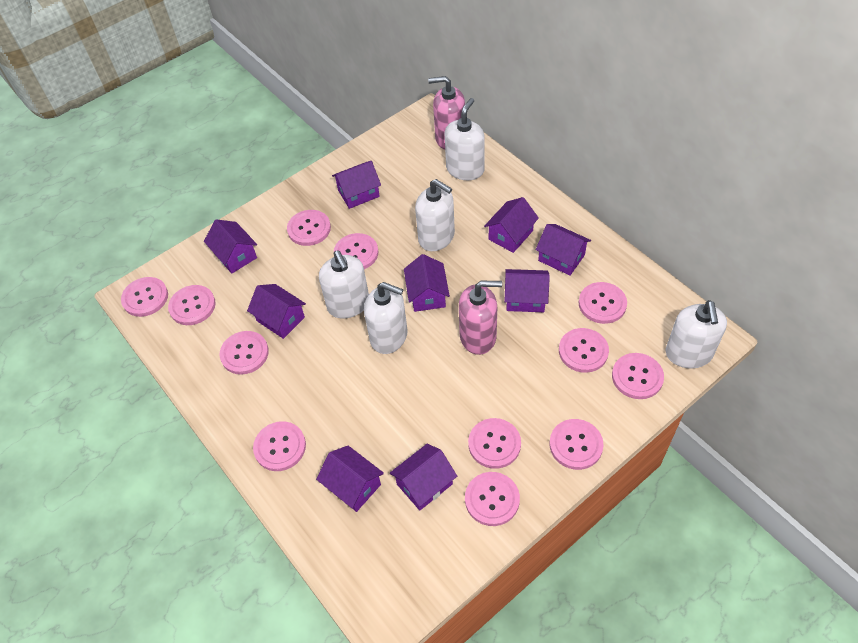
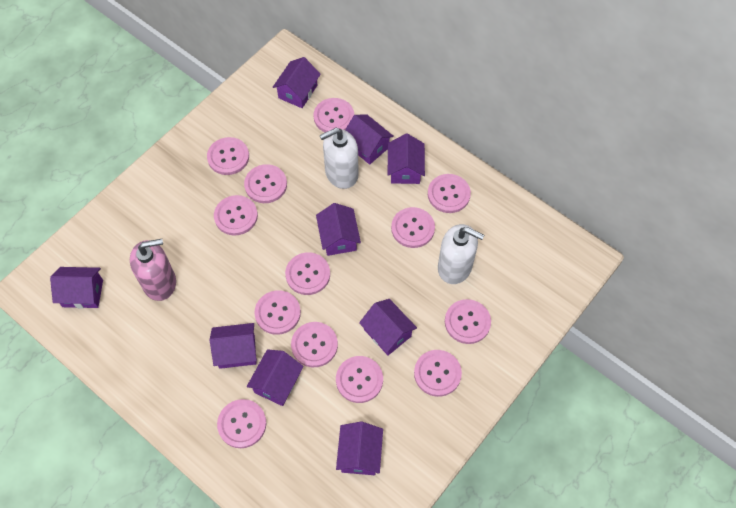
pink button: [121,277,168,317] [168,285,216,325] [220,331,269,375] [253,421,306,471] [287,210,331,246] [334,233,378,269] [465,472,520,526] [468,418,521,469] [549,419,604,470] [559,328,609,373] [579,282,627,324] [612,353,664,399] = 12 -> [207,137,249,175] [214,195,258,236] [217,399,266,448] [244,164,287,203] [254,290,301,335] [285,252,330,295] [291,322,338,367] [313,98,354,132] [336,356,383,403] [391,207,435,248] [414,350,462,397] [428,174,471,213] [445,299,491,344] = 13
pink soap dispenser: [428,76,465,150] [459,281,502,355] = 2 -> [130,239,176,301] = 1
white soap dispenser: [319,251,369,319] [364,282,408,354] [415,179,455,251] [445,98,485,180] [666,300,727,369] = 5 -> [319,128,359,189] [438,224,484,284] = 2

